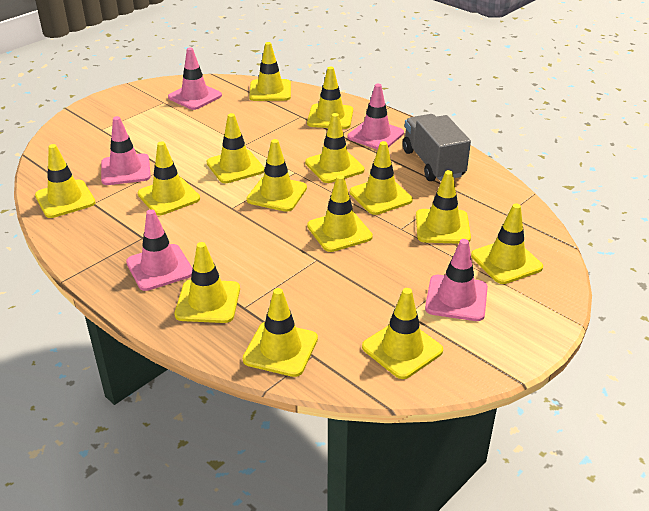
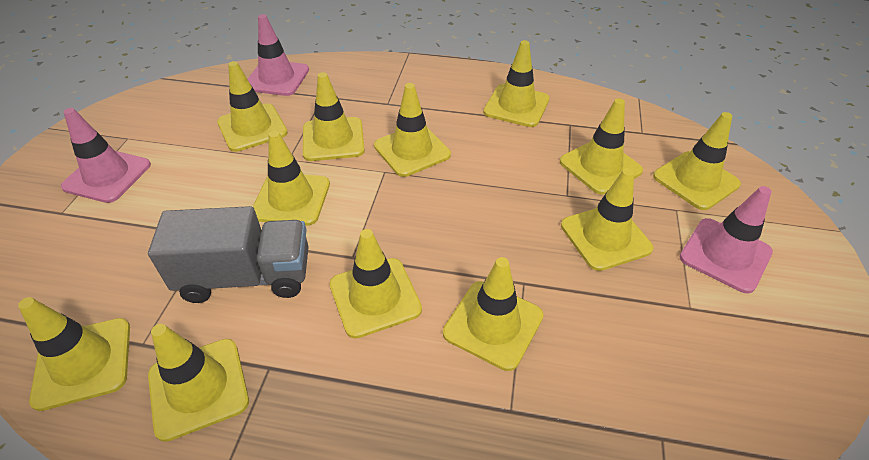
pink traffic cone: [101,116,151,185] [126,209,193,291] [168,47,222,110] [348,84,404,150] [425,239,488,321] = 5 -> [61,108,151,203] [248,14,309,96] [680,186,773,293] = 3
yellow traffic cone: [35,144,96,218] [138,141,200,215] [174,242,240,323] [206,113,265,183] [243,288,318,377] [246,139,307,212] [249,42,291,101] [305,113,364,183] [307,67,353,129] [307,175,373,252] [350,141,413,215] [362,288,443,379] [416,170,471,244] [471,204,543,284] = 14 -> [18,297,130,411] [148,324,249,442] [217,61,288,152] [253,130,330,226] [303,72,365,161] [329,229,422,339] [374,83,451,177] [443,257,544,371] [483,40,550,127] [560,98,643,194] [561,168,653,271] [653,112,741,210] = 12

